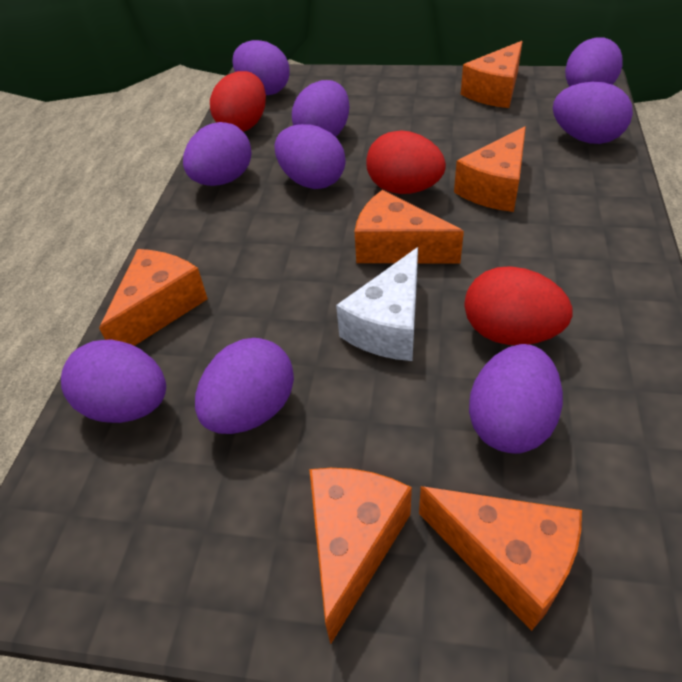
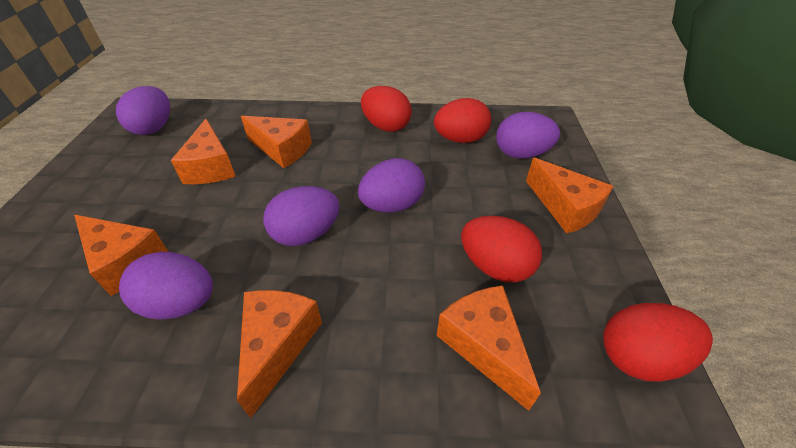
purple egg: [61,339,166,423] [183,122,252,186] [195,338,294,434] [233,40,290,95] [274,124,346,189] [292,80,349,137] [469,344,563,454] [553,82,633,144] [565,37,622,87] = 9 -> [116,86,170,135] [119,252,213,320] [263,186,339,246] [358,158,425,213] [496,112,560,159] = 5
red egg: [210,71,266,132] [366,130,446,194] [465,266,572,345] = 3 -> [361,86,412,132] [434,98,491,143] [461,216,542,282] [603,303,713,382] = 4
white cheese: [336,247,418,361] = 1 -> none = 0

